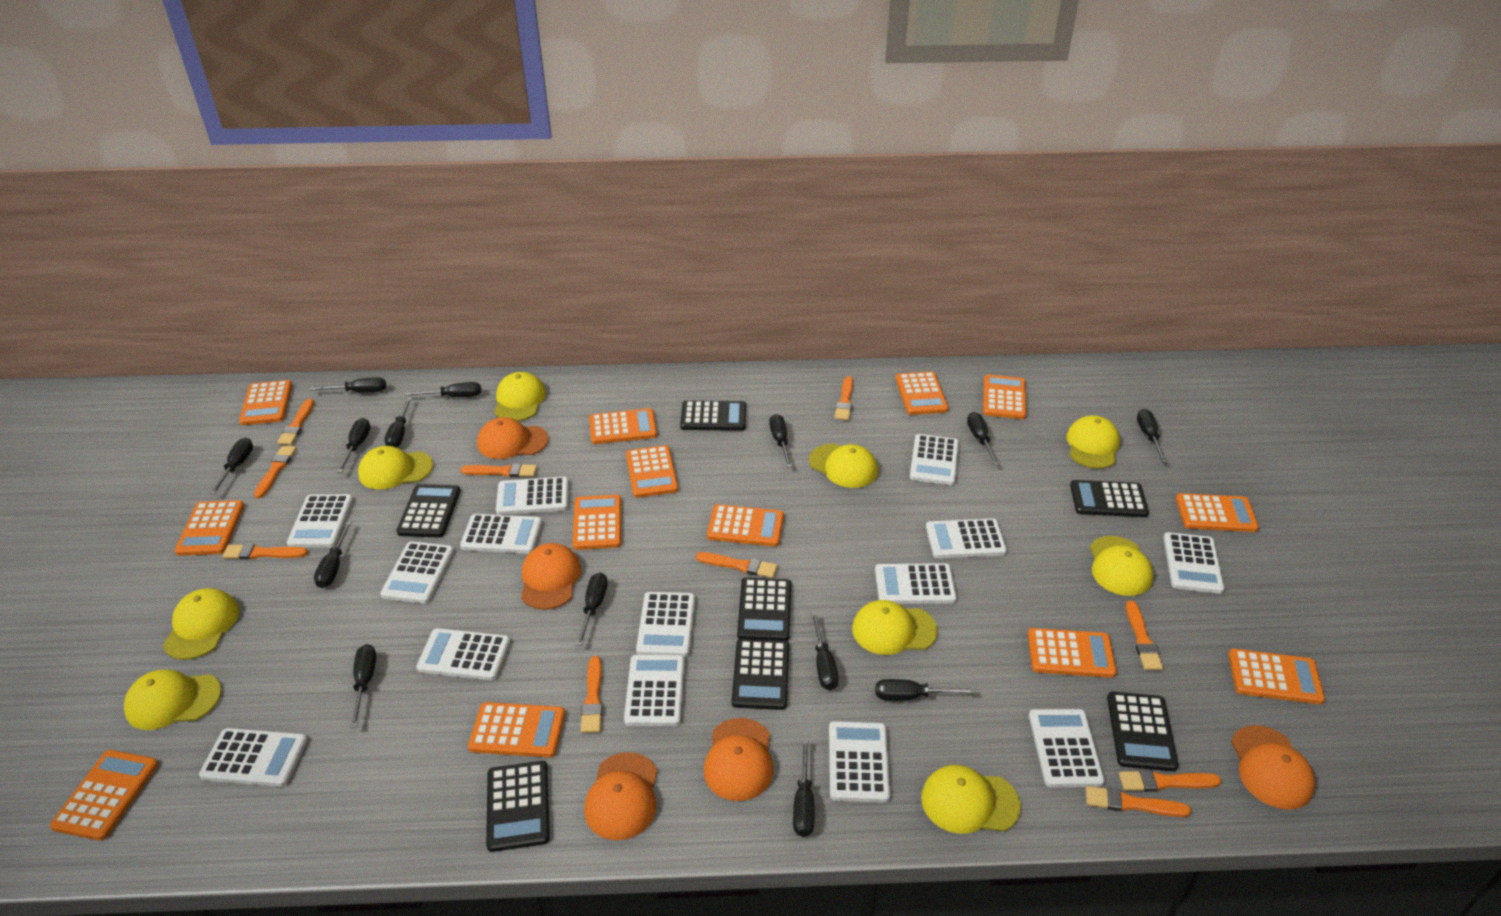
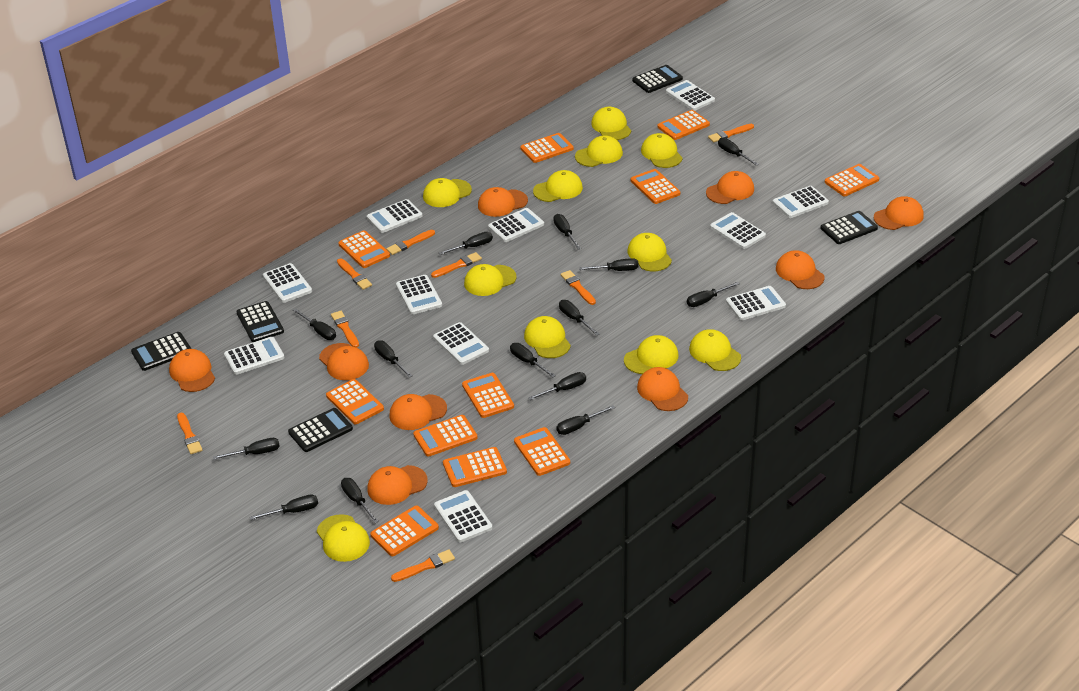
black calculator: [397,484,461,537] [486,761,550,852] [680,400,746,431] [732,639,789,710] [737,578,791,641] [1070,480,1149,517] [1107,692,1179,771] = 7 -> [131,332,191,371] [236,301,284,342] [288,408,353,452] [632,65,683,93] [820,211,878,244] = 5
orange brush: [222,544,308,560] [254,446,297,498] [277,399,314,445] [461,463,537,477] [581,656,603,733] [696,552,777,578] [835,376,853,420] [1086,786,1191,817] [1119,770,1221,792] [1126,601,1163,670] = 10 -> [177,413,202,454] [331,311,359,348] [337,258,372,290] [386,230,435,255] [391,549,455,582] [431,252,482,278] [561,270,596,305] [708,124,754,142] = 8
orange calculator: [50,750,158,841] [174,500,244,556] [239,380,292,425] [468,702,565,758] [572,495,621,550] [589,408,657,444] [626,445,678,498] [707,504,784,547] [896,371,949,415] [983,375,1026,419] [1028,628,1117,678] [1176,493,1259,532] [1228,649,1325,704] = 13 -> [326,379,384,424] [338,230,390,268] [370,505,439,556] [413,415,478,457] [443,447,507,487] [462,373,514,418] [514,427,570,476] [520,133,574,163] [631,169,680,204] [657,110,710,140] [825,164,879,196] = 11
orange cap: [477,417,548,459] [521,543,581,610] [584,752,657,840] [704,718,774,801] [1231,725,1315,810] = 5 -> [169,349,215,392] [319,343,369,380] [367,465,428,505] [389,394,447,430] [478,187,528,217] [637,367,688,411] [706,171,754,204] [776,250,825,289] [874,196,924,230] = 9
white calculator: [199,728,307,787] [287,494,353,548] [380,541,454,604] [416,628,510,680] [460,514,542,554] [496,477,569,515] [624,655,684,726] [636,592,695,657] [829,721,890,803] [875,563,957,604] [910,434,959,485] [926,519,1007,558] [1029,709,1105,787] [1163,532,1224,594] = 14 -> [224,337,285,375] [263,263,312,303] [367,199,423,233] [396,275,442,314] [433,322,489,365] [434,490,493,543] [488,208,544,242] [666,80,715,111] [710,212,766,249] [726,286,786,320] [773,186,829,218] = 11
yellow cap: [124,670,222,730] [163,588,239,660] [358,446,433,490] [494,372,546,421] [809,444,878,488] [852,600,938,655] [921,765,1021,834] [1066,415,1120,469] [1090,536,1153,596] = 9 -> [317,514,370,562] [423,178,472,207] [464,264,517,296] [524,316,571,358] [533,170,583,202] [575,136,623,167] [591,107,631,140] [624,335,678,374] [628,233,672,272] [641,133,683,168] [689,329,741,371] = 11

